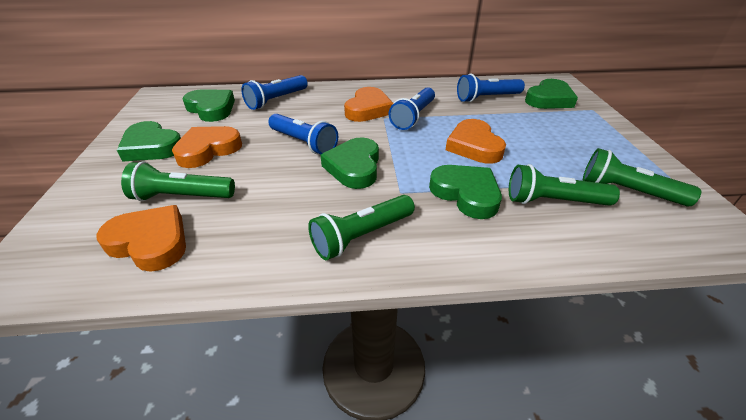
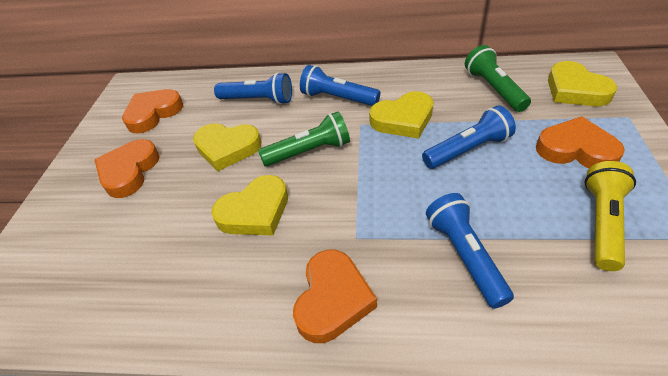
green flashlight: [121,162,235,201] [308,195,415,260] [509,164,620,206] [583,148,701,207] = 4 -> [258,112,350,166] [465,45,531,112] = 2
green heart: [117,121,181,162] [183,89,235,122] [321,137,379,189] [429,165,502,219] [525,79,578,109] = 5 -> none = 0
yellow flashlight: none = 0 -> [584,161,636,271] = 1
yellow heart: none = 0 -> [193,123,262,172] [211,175,288,236] [369,91,434,139] [548,61,617,106] = 4

